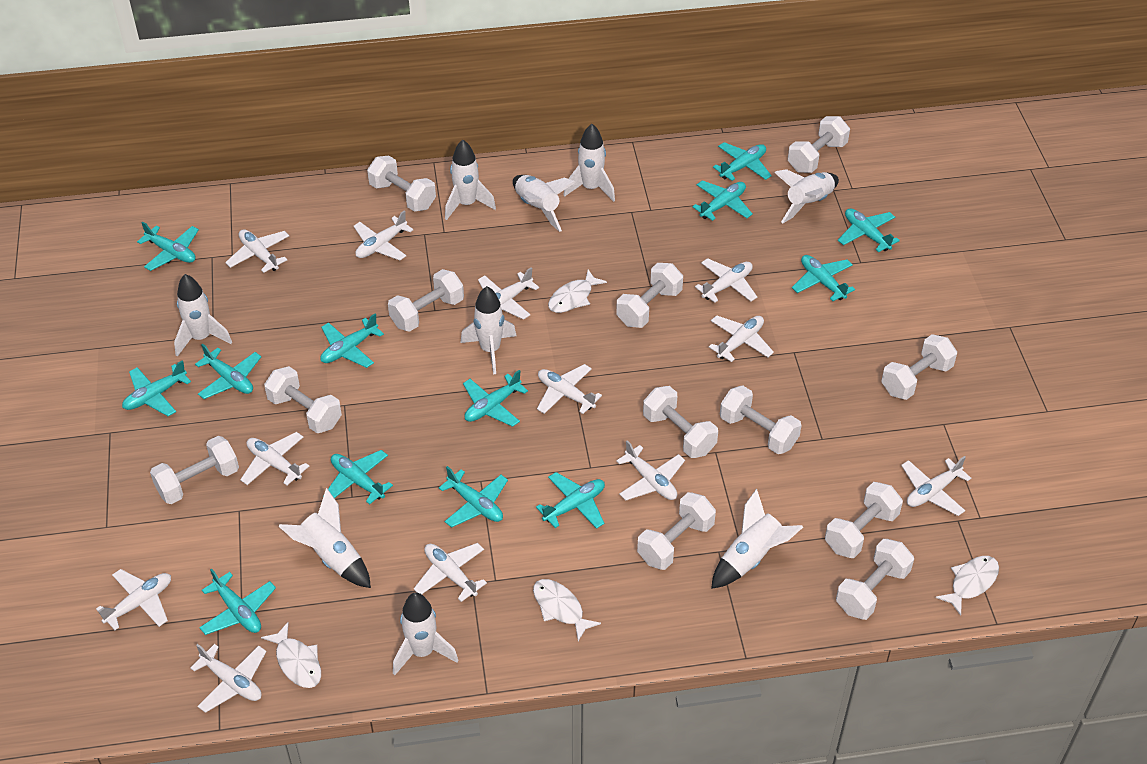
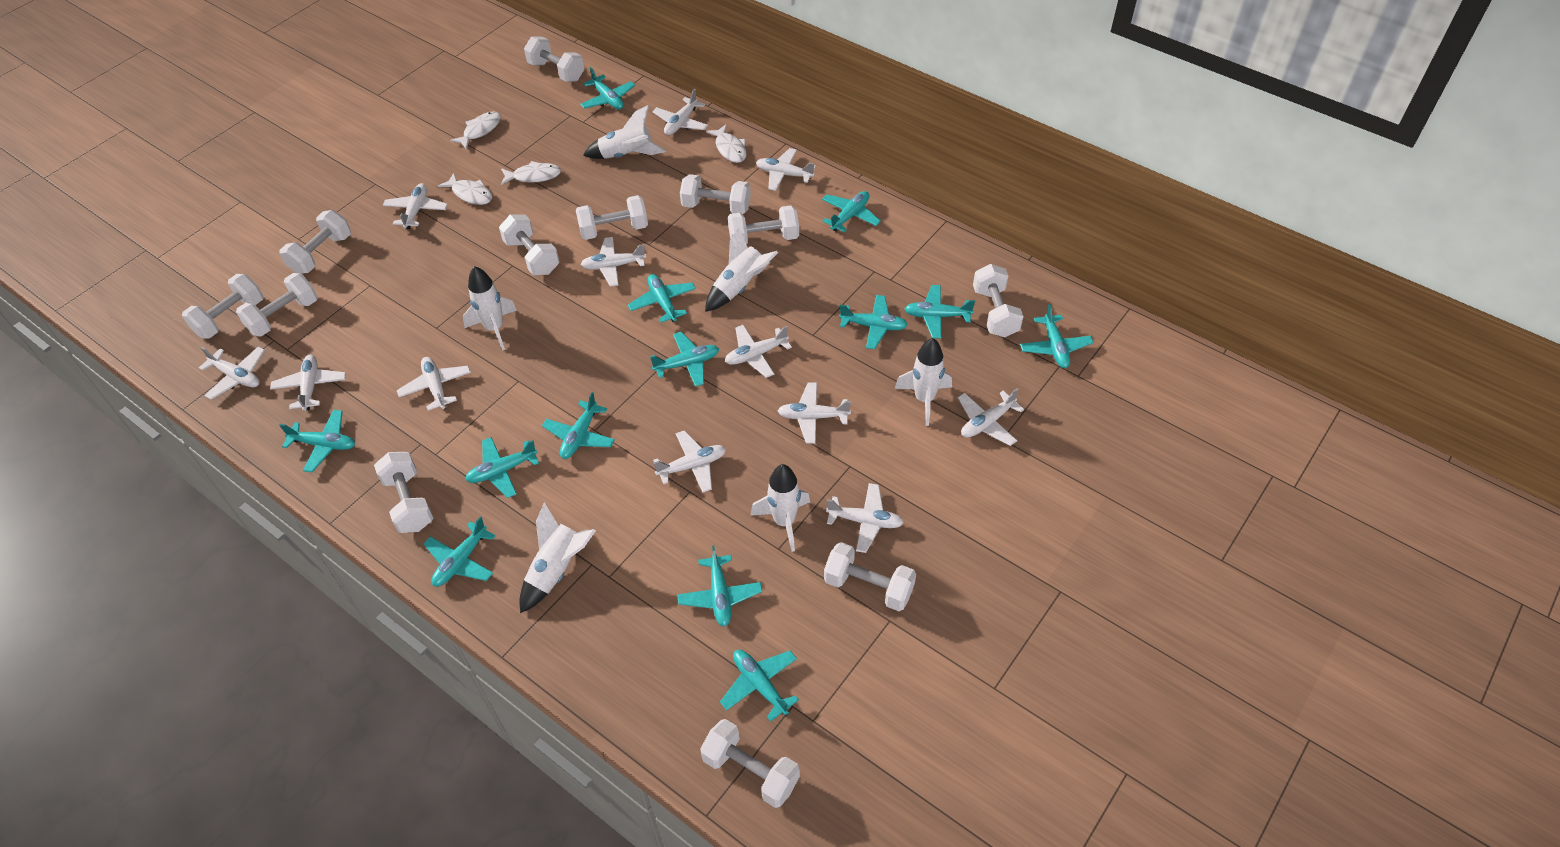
white rocket: [174,274,232,357] [279,488,371,588] [393,592,458,675] [445,140,496,220] [461,286,517,375] [513,175,576,232] [563,124,615,202] [711,489,803,589] [774,169,839,223] = 9 -> [463,266,517,351] [519,502,596,613] [583,105,666,159] [705,227,778,312] [750,464,810,552] [895,338,952,426] = 6

